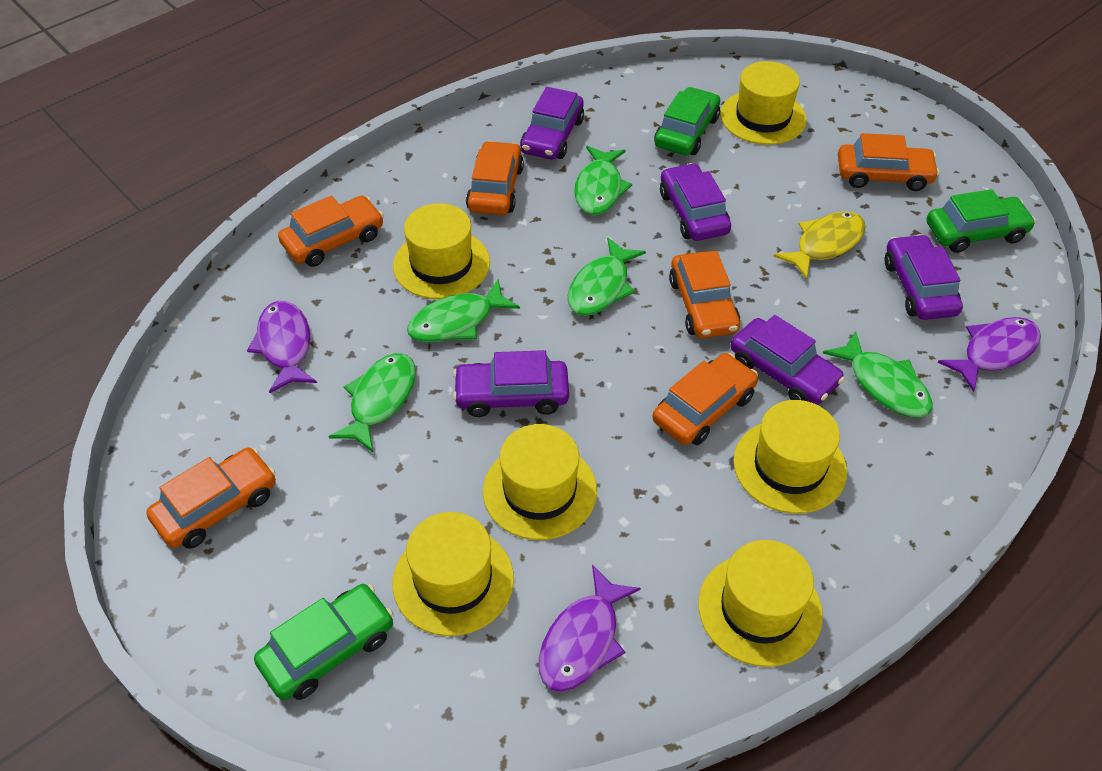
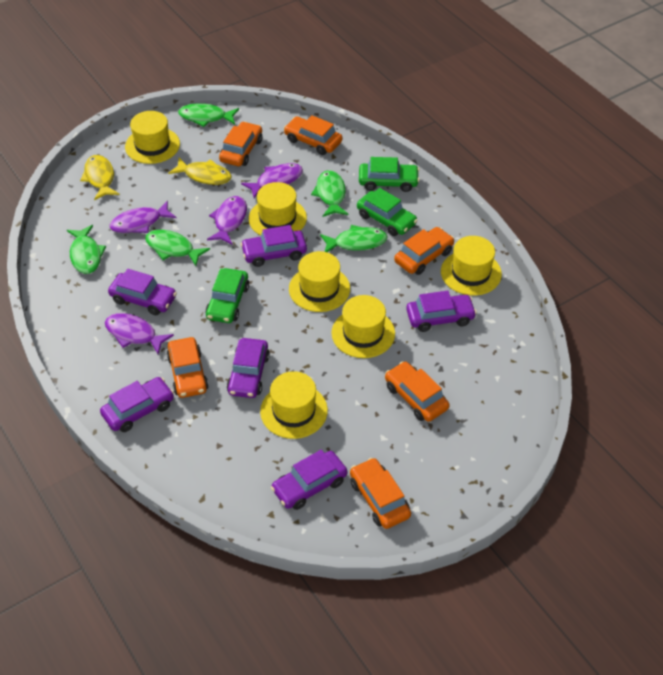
purple car: [453,350,569,417] [520,87,584,160] [660,163,731,241] [730,315,845,405] [885,234,963,320] = 5 -> [100,377,174,432] [108,269,177,315] [227,338,270,398] [241,225,307,267] [271,450,347,510] [406,291,477,332] = 6
purple fish: [247,301,317,393] [539,565,641,692] [937,317,1041,392] = 3 -> [105,313,174,354] [110,201,177,233] [207,196,247,245] [241,163,303,198] = 4
yellow fish: [773,211,866,280] = 1 -> [80,155,120,200] [168,158,232,185] = 2

